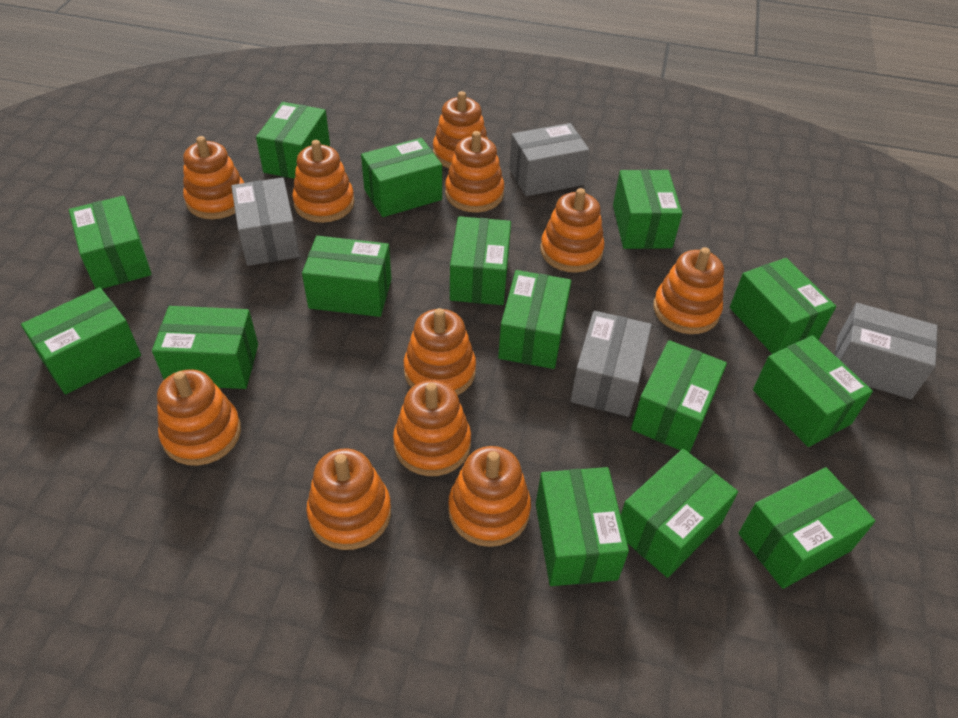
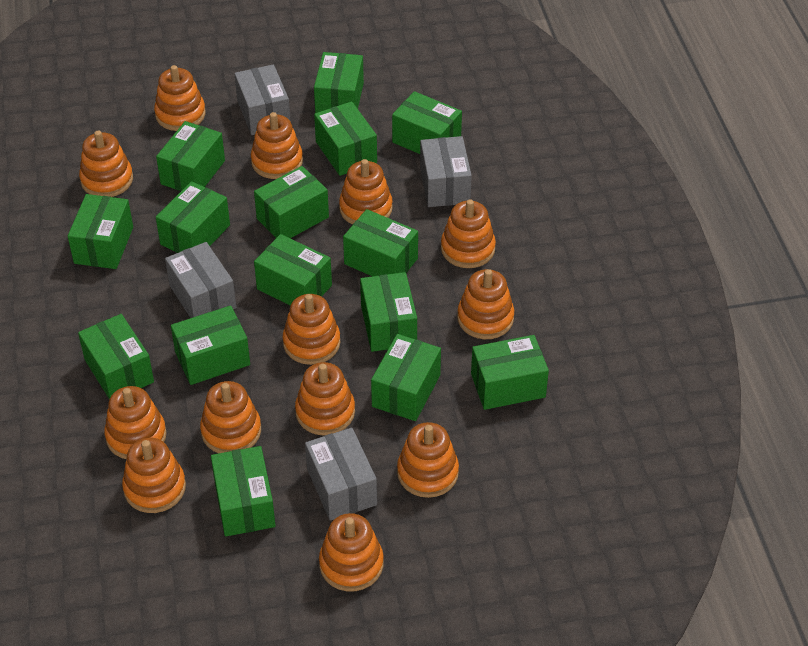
orange stacking toy: [157,369,241,466] [183,136,244,219] [292,140,355,223] [306,449,391,550] [393,380,471,476] [404,308,476,396] [433,91,488,168] [445,131,504,213] [448,446,531,547] [540,188,605,273] [653,247,724,334] = 11 -> [79,131,133,197] [104,386,167,459] [122,437,186,513] [154,65,206,131] [200,381,261,453] [251,112,303,179] [283,294,341,365] [295,362,355,436] [319,513,384,591] [339,159,393,225] [397,422,459,498] [441,199,496,268] [457,269,514,339] = 13

